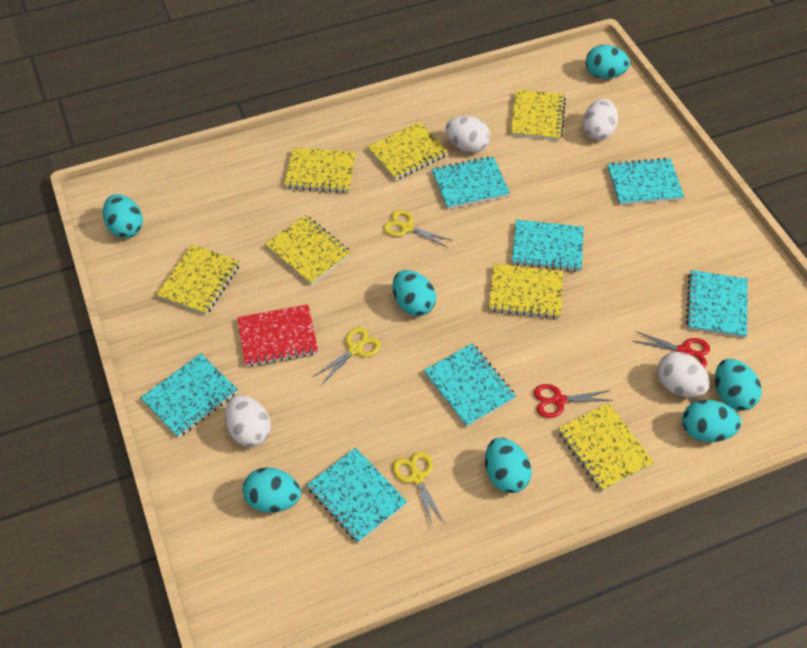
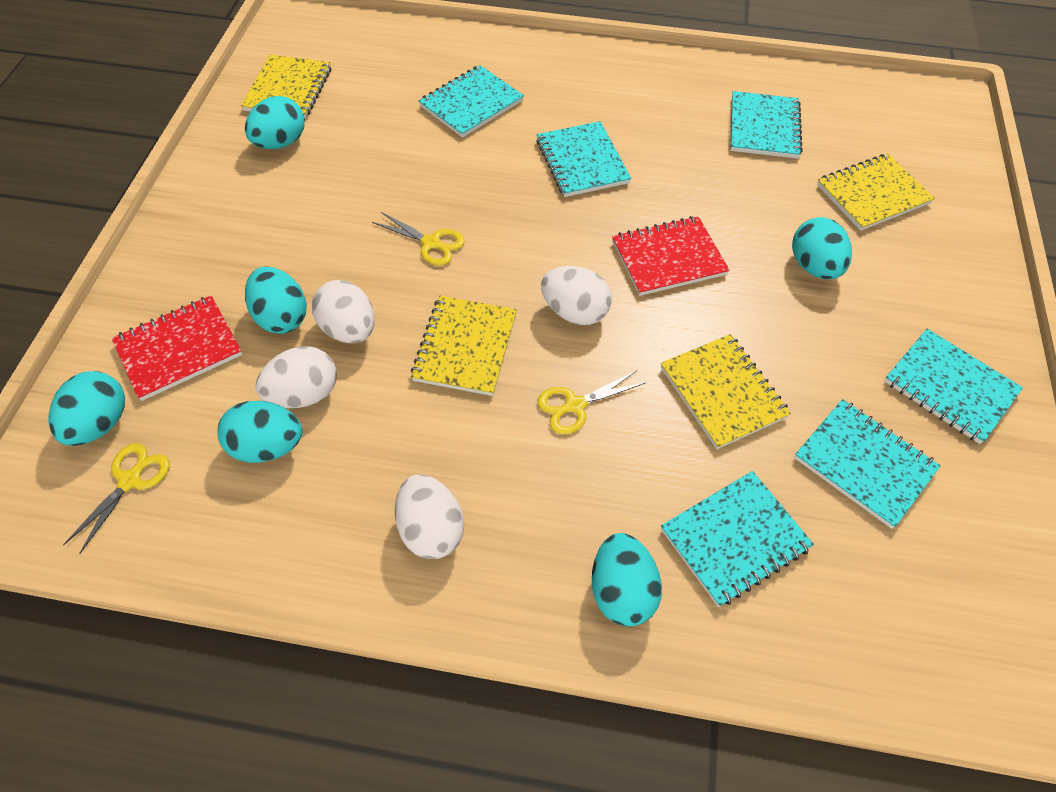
red notebook: [237,304,318,367] = 1 -> [112,295,242,401] [612,216,730,296] = 2
red scissors: [533,384,614,418] [633,331,710,368] = 2 -> none = 0
turquoise egg: [103,194,143,238] [243,467,301,513] [392,270,436,316] [485,438,532,493] [586,45,630,79] [682,400,741,442] [715,359,762,411] = 7 -> [49,371,125,446] [217,401,302,463] [245,96,305,149] [245,267,307,334] [592,533,662,626] [792,217,852,279] = 6
turquoise notebook: [141,353,238,438] [307,448,407,543] [424,343,516,427] [432,156,510,209] [512,220,584,272] [607,158,684,205] [686,270,748,338] = 7 -> [419,65,524,138] [536,121,631,197] [661,471,814,607] [730,91,803,159] [794,399,941,529] [884,329,1023,444] = 6
yellow notebook: [156,244,240,315] [265,215,351,285] [284,147,356,193] [367,122,448,181] [489,263,563,319] [510,89,566,141] [558,403,654,492] = 7 -> [241,55,331,119] [411,296,517,396] [661,334,791,449] [817,154,935,231] = 4

